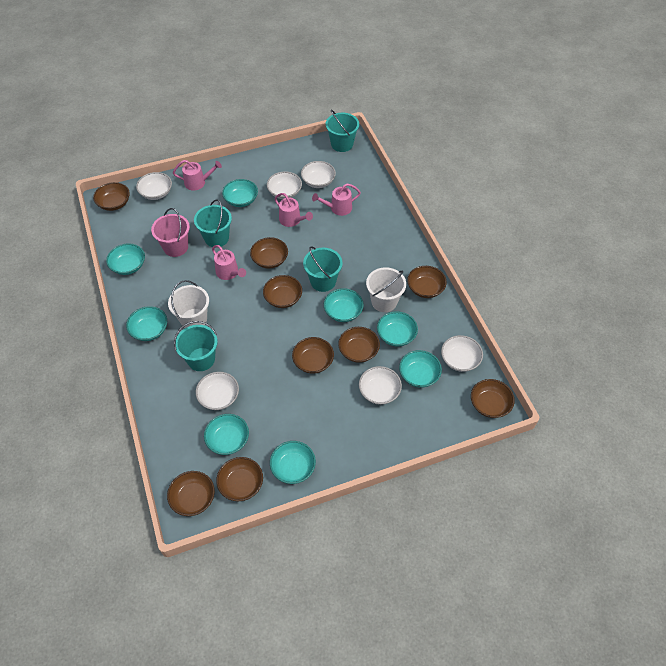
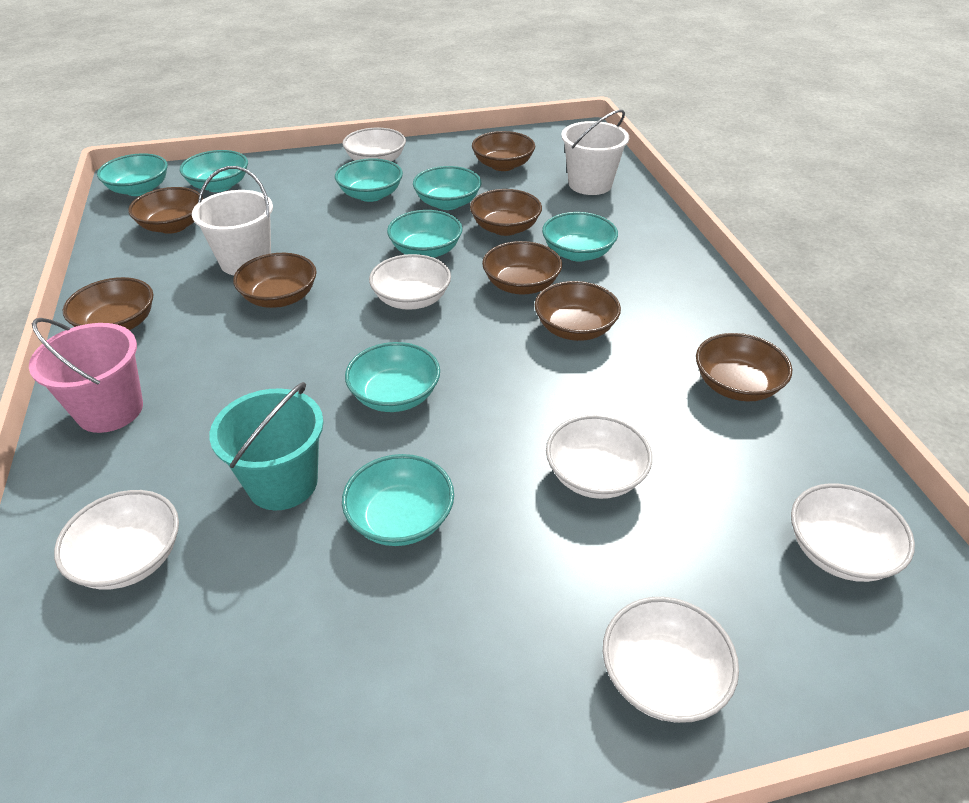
brown bowl: [93,182,130,211] [167,471,215,516] [216,457,263,501] [250,237,288,269] [263,275,302,308] [292,337,334,374] [338,327,380,363] [407,266,447,298] [471,379,515,418] = 9 -> [63,277,153,330] [128,187,203,234] [233,253,316,308] [470,189,542,236] [472,131,535,171] [482,241,562,294] [535,281,621,341] [696,333,792,402] = 8
pink watering can: [173,160,222,190] [212,245,246,280] [274,193,313,227] [312,184,361,216] = 4 -> none = 0
turquoise bucket: [174,321,218,371] [194,199,232,247] [303,246,343,292] [325,110,359,152] = 4 -> [209,382,324,510] = 1

